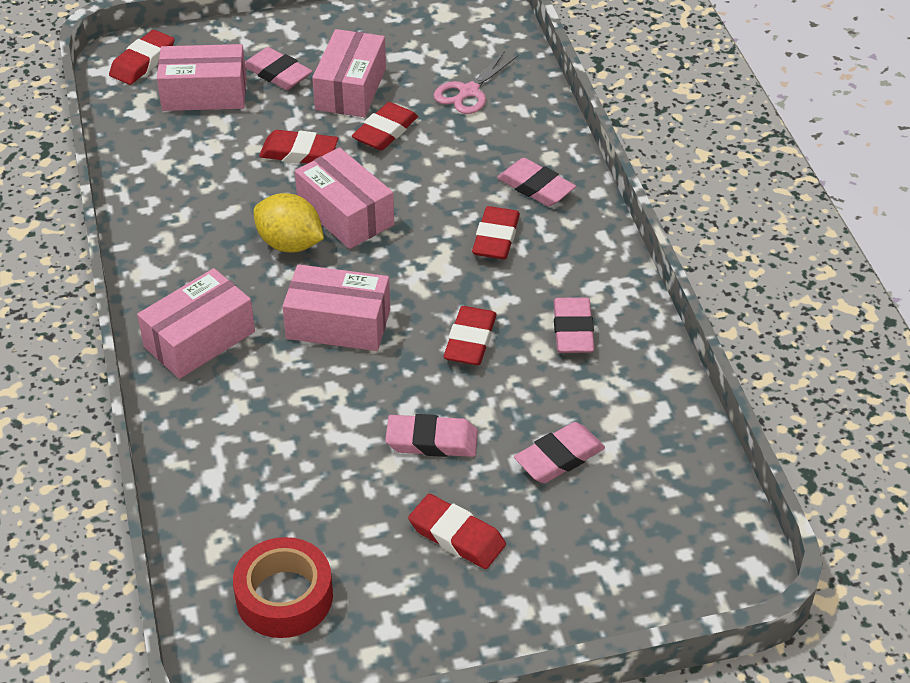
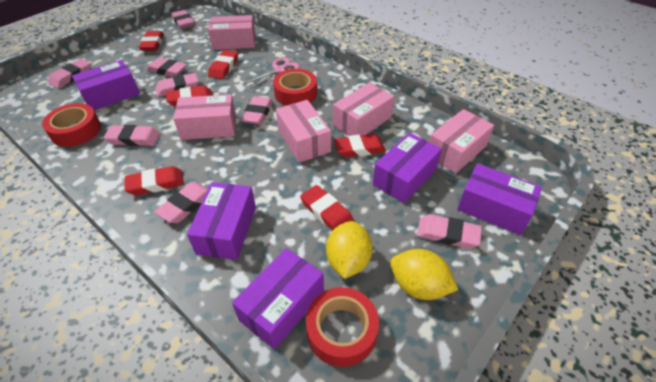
pink eraser: [245,47,312,90] [385,414,478,457] [497,158,576,206] [514,422,605,483] [553,297,594,353] = 5 -> [48,59,91,88] [104,125,160,146] [146,58,187,77] [155,73,199,97] [155,182,208,223] [171,10,194,29] [241,96,273,125] [417,214,482,249] = 8
purple box: none = 0 -> [72,60,140,110] [187,182,256,260] [232,248,324,350] [373,133,442,203] [457,164,542,235] = 5
red tape: [233,537,333,638] = 1 -> [42,103,101,147] [273,69,317,106] [306,287,379,367] = 3
yellow lemon: [253,193,324,253] = 1 -> [326,221,373,279] [390,249,458,300] = 2

